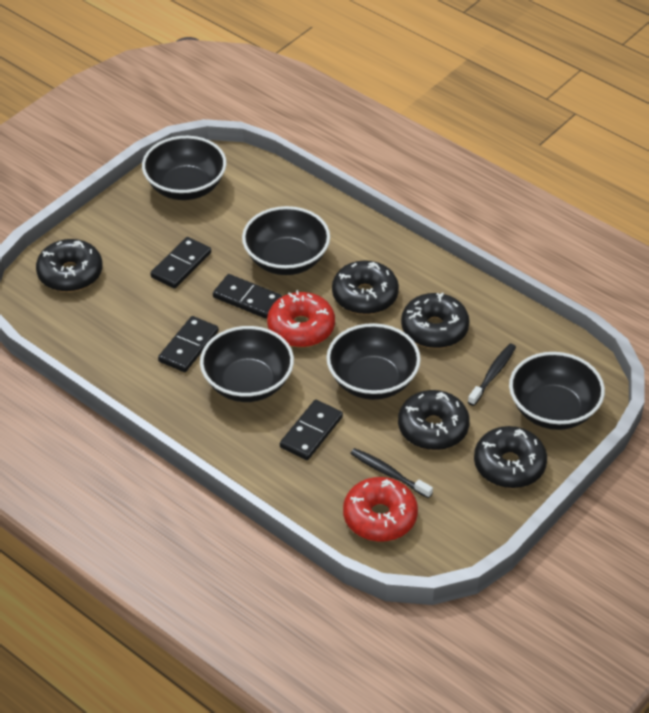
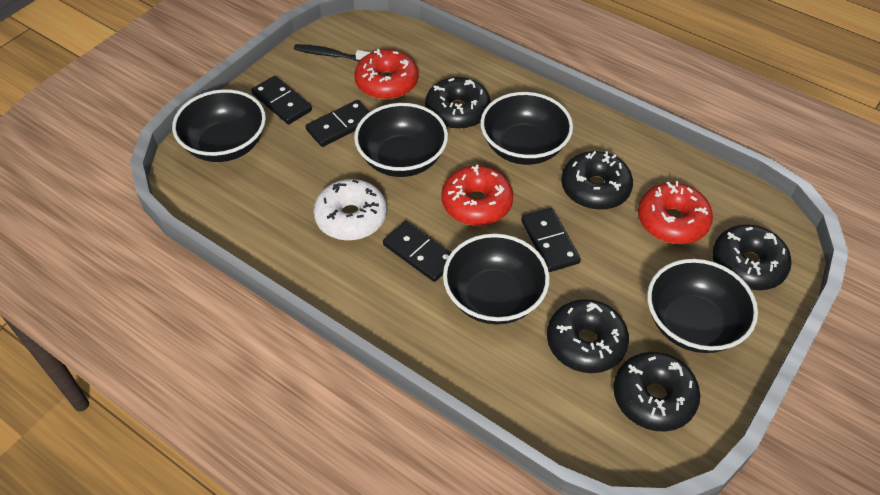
black toothbrush: [350,448,433,498] [468,343,516,406] = 2 -> [294,44,371,62] = 1
red donut: [267,290,335,347] [343,477,418,542] = 2 -> [354,49,418,100] [441,165,513,226] [638,181,713,244] = 3
white donut: none = 0 -> [314,179,387,241] = 1

